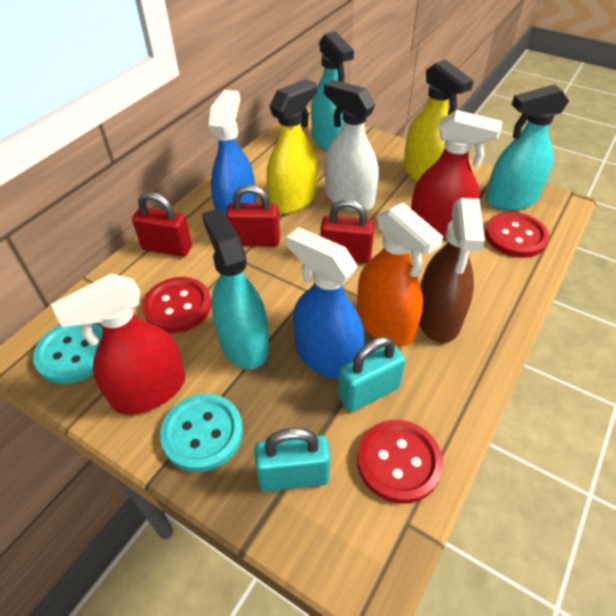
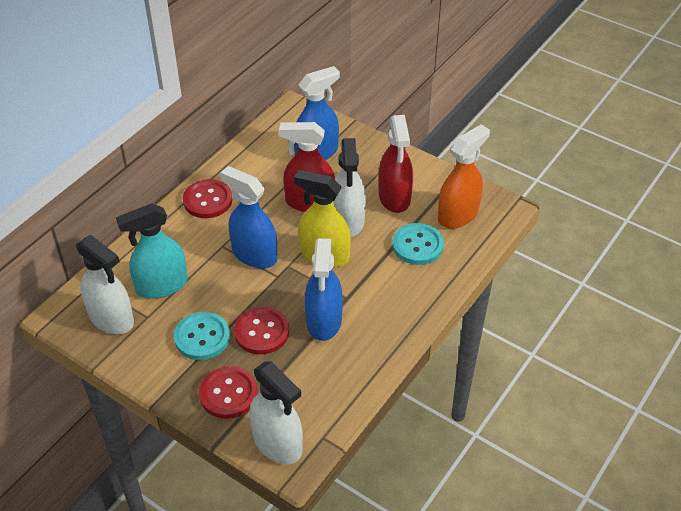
blue spray bottle: [209,90,256,215] [286,227,364,379] = 2 -> [221,166,277,269] [294,66,340,160] [305,238,343,341] = 3
brown spray bottle: [419,198,485,343] = 1 -> none = 0
red padlock: [132,192,192,257] [226,185,280,247] [321,199,375,263] = 3 -> none = 0
turquoise padlock: [255,428,331,492] [338,337,406,412] = 2 -> none = 0
turquoise spray bottle: [202,209,269,369] [311,31,354,151] [486,84,569,211] = 3 -> [116,203,188,299] = 1
white spray bottle: [324,80,379,212] = 1 -> [76,235,134,334] [249,361,303,464] [333,138,366,237] = 3
yellow spray bottle: [267,79,317,214] [403,60,474,182] = 2 -> [294,170,351,267] = 1

